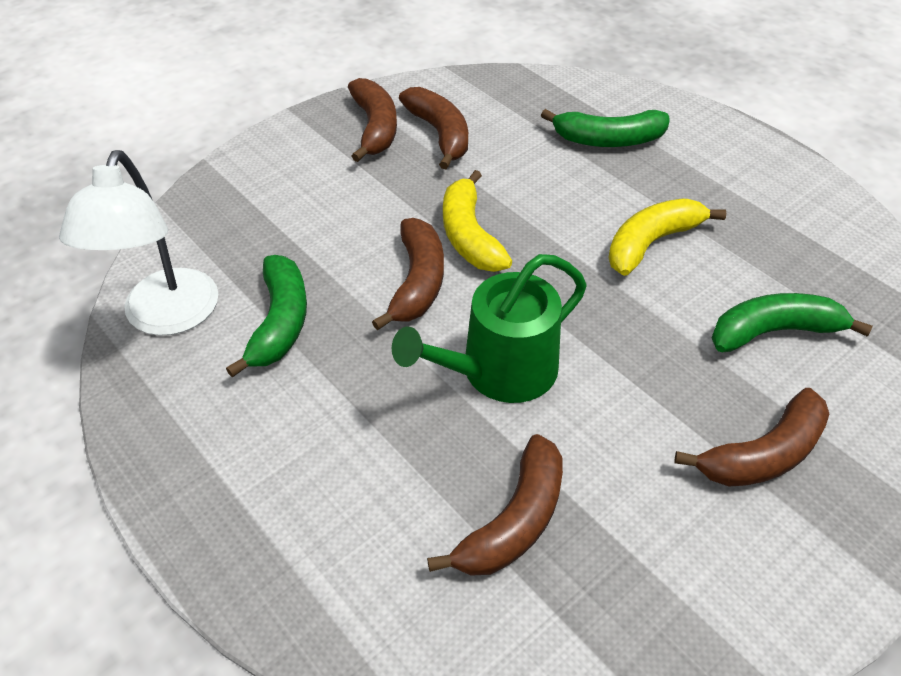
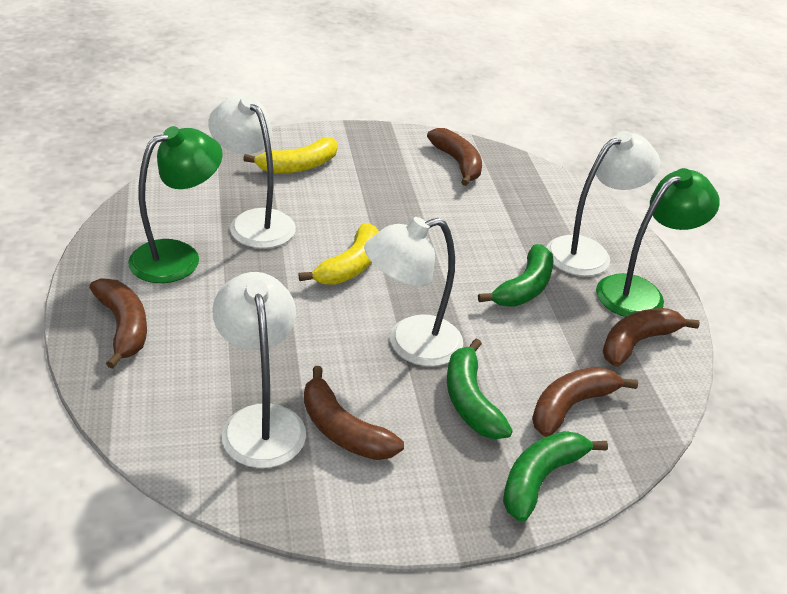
green lamp: none = 0 -> [128,126,223,283] [596,168,720,317] = 2
green watering can: [392,254,587,403] = 1 -> none = 0
white lamp: [59,150,218,336] = 1 -> [208,95,296,248] [213,272,306,468] [364,217,463,366] [546,131,660,276] = 4

